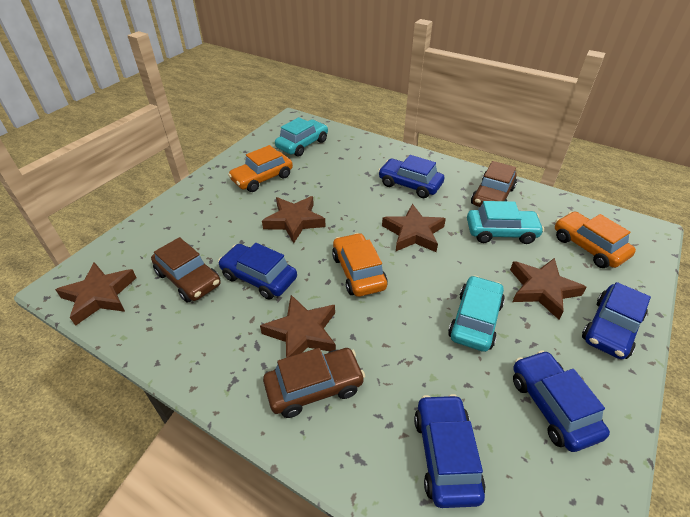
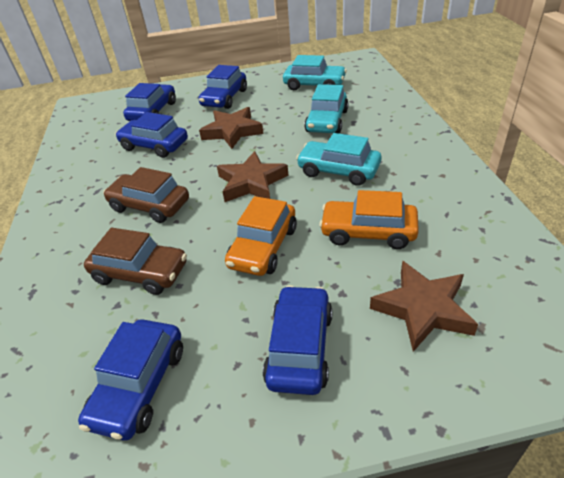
brown car: [151,237,221,303] [263,348,365,418] [471,161,517,207] = 3 -> [84,228,187,295] [103,167,189,223] = 2
brown star: [55,262,136,326] [260,295,336,358] [262,196,326,243] [382,204,446,252] [510,258,587,320] = 5 -> [199,107,263,149] [217,151,289,202] [370,261,478,352] = 3
orange car: [228,145,293,192] [332,233,387,297] [555,212,636,268] = 3 -> [225,196,297,276] [319,190,419,249] = 2

